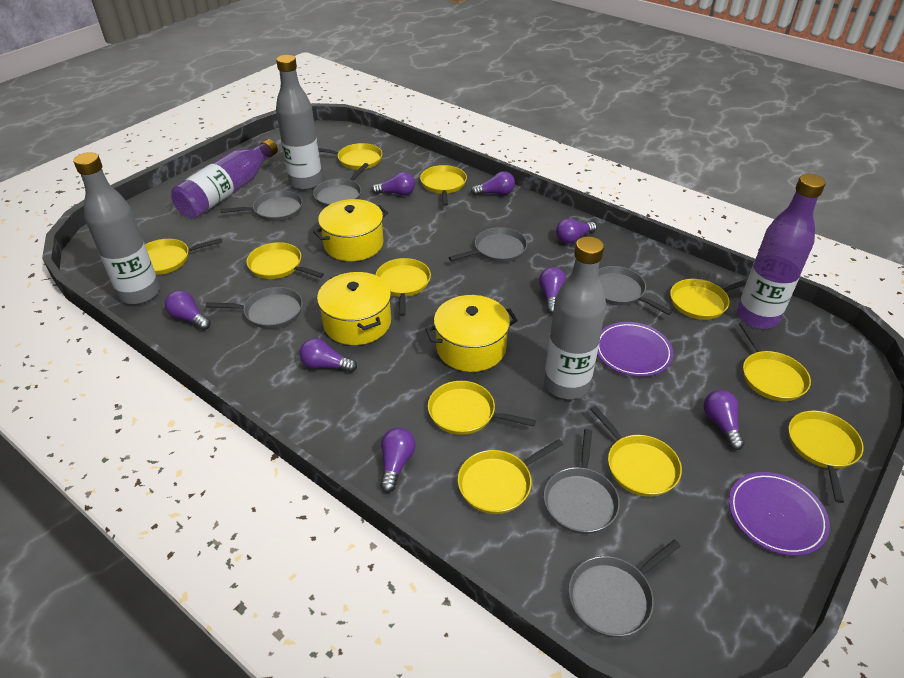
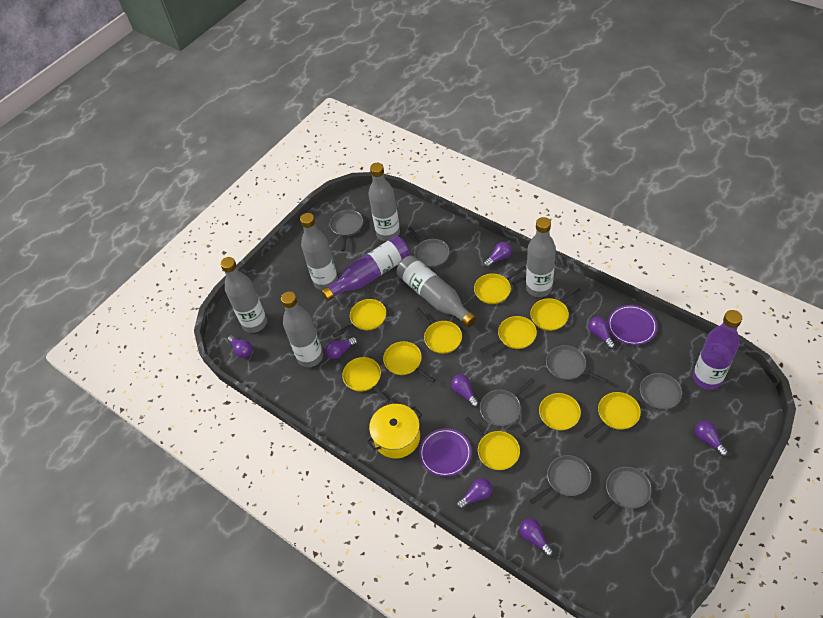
grey bottle: [73,152,160,304] [276,55,322,190] [544,237,606,399] = 3 -> [220,257,267,333] [281,291,323,367] [300,213,338,290] [368,163,400,241] [396,255,477,327] [526,217,556,297] = 6
yellow pan: [145,238,222,275] [246,242,324,279] [318,143,382,170] [376,258,431,316] [420,165,467,206] [428,381,536,435] [458,439,563,514] [590,406,682,497] [670,279,747,320] [739,322,811,401] [789,411,864,503] = 11 -> [333,299,386,337] [342,357,390,403] [383,341,435,383] [415,308,462,354] [465,417,520,470] [474,266,526,304] [480,316,537,353] [522,393,581,437] [530,288,582,331] [584,392,641,438] = 10
yellow pot: [313,199,388,261] [317,272,391,345] [425,295,518,372] = 3 -> [367,404,422,458] = 1

